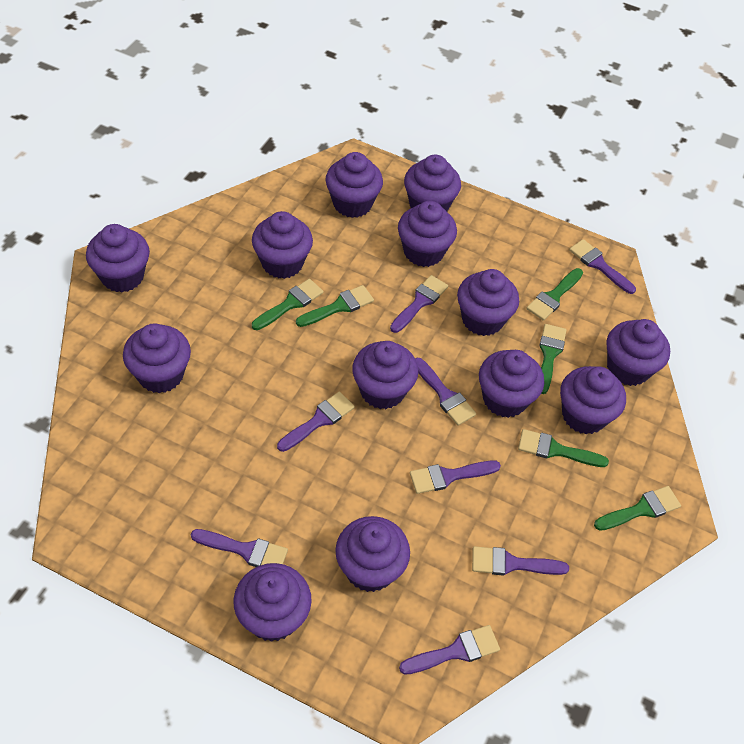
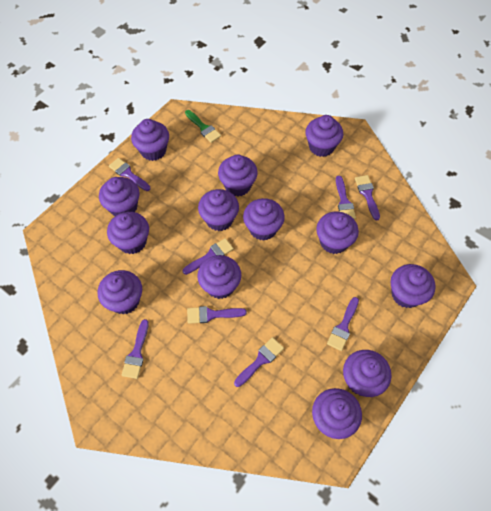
green brush: [252,279,324,330] [296,285,374,327] [518,429,609,467] [526,268,583,321] [539,324,566,394] [594,486,681,531] = 6 -> [185,110,221,143] = 1

